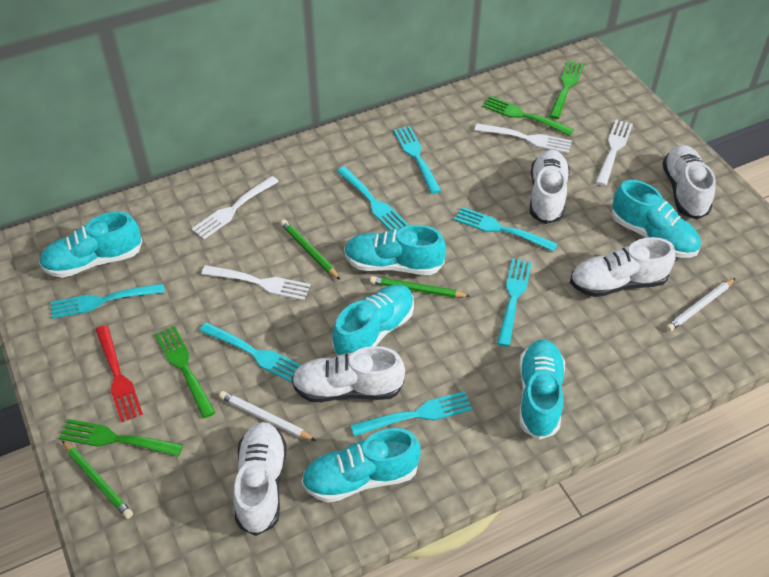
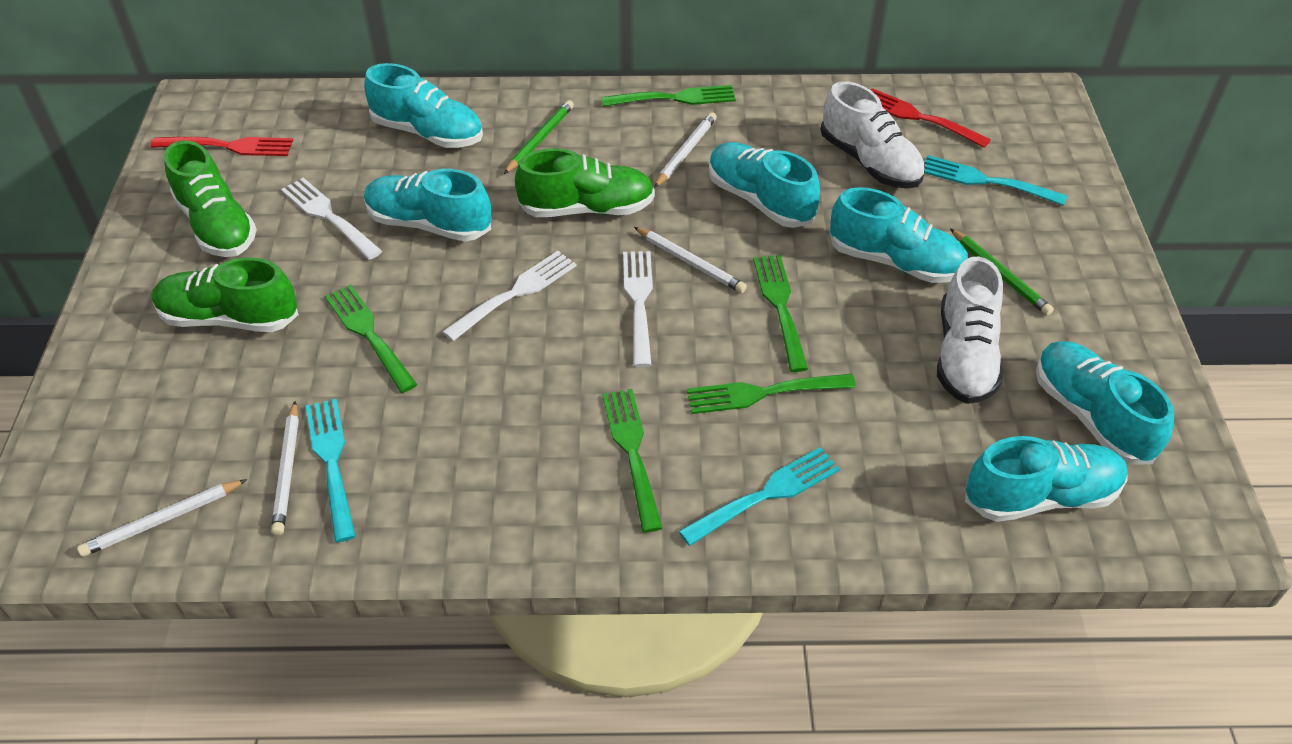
green fork: [59,419,183,457] [155,326,216,418] [482,96,574,136] [549,60,584,119] = 4 -> [325,284,418,393] [602,85,736,107] [602,389,662,533] [687,374,856,414] [753,255,808,372] = 5
green pencil: [62,441,133,519] [280,219,340,280] [370,276,470,298] = 3 -> [504,100,574,174] [950,228,1054,316] = 2
green shoe: none = 0 -> [152,258,299,332] [164,140,257,257] [515,149,655,217] = 3
red fork: [95,325,143,422] = 1 -> [150,137,293,156] [871,88,991,148] = 2
turquoise fork: [51,283,165,319] [200,322,301,383] [336,166,408,230] [351,391,472,437] [394,126,441,194] [454,207,557,252] [497,258,532,347] = 7 -> [306,399,356,542] [679,447,840,546] [924,155,1068,206] = 3
white fork: [191,176,279,239] [201,265,310,300] [475,123,572,153] [596,120,633,186] = 4 -> [281,178,382,260] [442,251,577,341] [623,251,653,367] = 3
white pencil: [219,391,316,441] [666,278,735,332] = 2 -> [77,479,247,557] [271,401,299,536] [634,227,747,293] [654,112,717,188] = 4
white shoe: [233,422,287,536] [291,346,405,402] [530,150,570,224] [570,237,676,297] [662,145,716,219] = 5 -> [821,81,925,189] [937,256,1003,404] = 2

